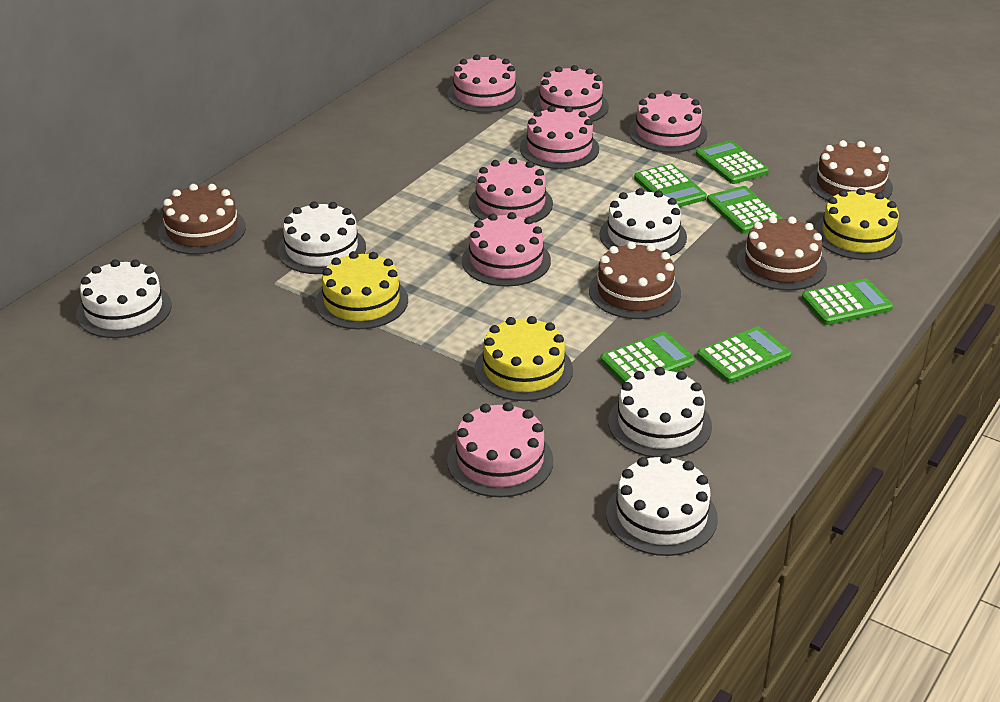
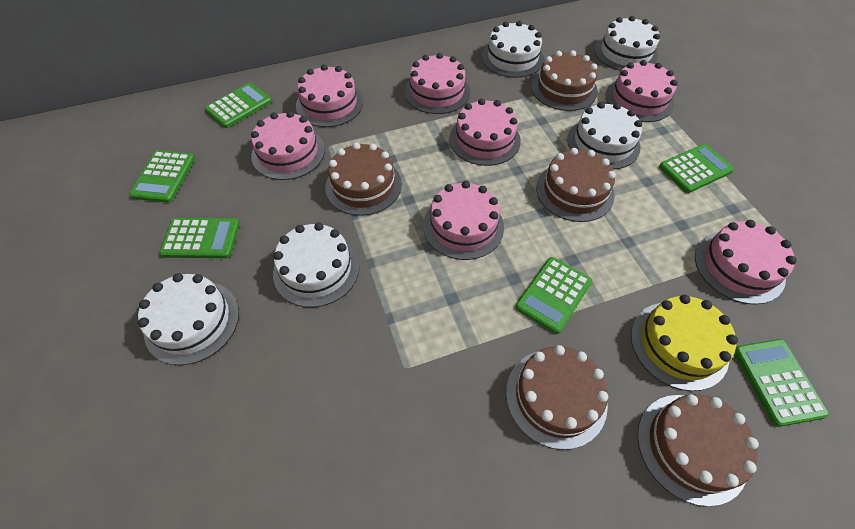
brown cake: [158,184,246,255] [589,242,681,319] [737,216,827,291] [809,140,893,201] = 4 -> [325,142,402,216] [506,345,608,450] [531,50,598,111] [536,148,616,222] [637,394,759,506] = 5
yellow cake: [315,251,408,329] [474,316,573,401] [814,188,903,260] = 3 -> [631,295,738,391] = 1

